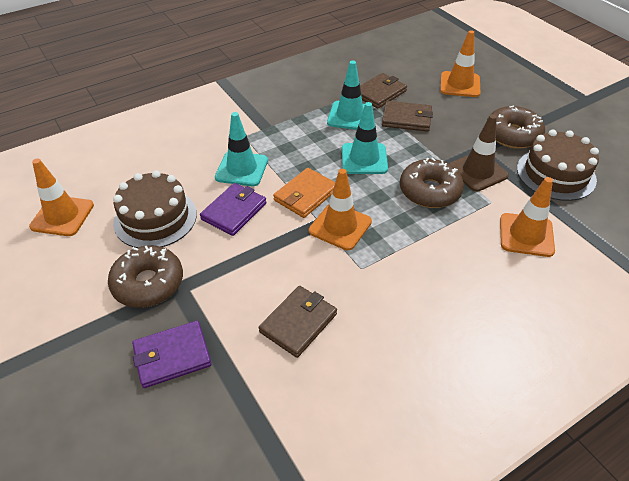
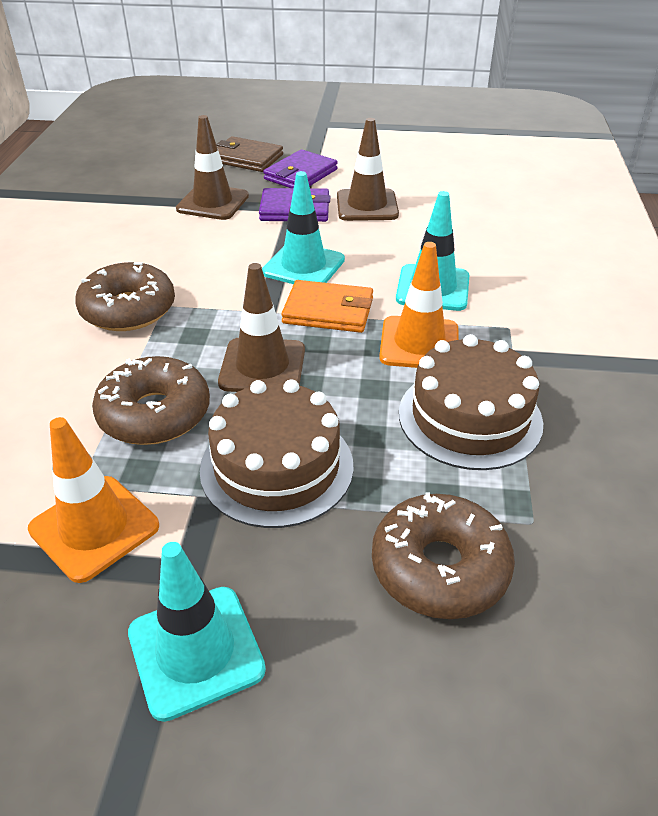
brown traffic cone: [449,114,509,192] = 1 -> [176,115,249,220] [218,263,305,392] [337,118,399,221] = 3
brown wallet: [259,286,337,358] [360,73,407,109] [382,101,433,132] = 3 -> [216,136,283,172] = 1
orange traffic cone: [29,159,94,236] [309,169,372,250] [440,30,481,97] [500,177,555,257] = 4 -> [28,417,159,583] [379,242,458,368] = 2

